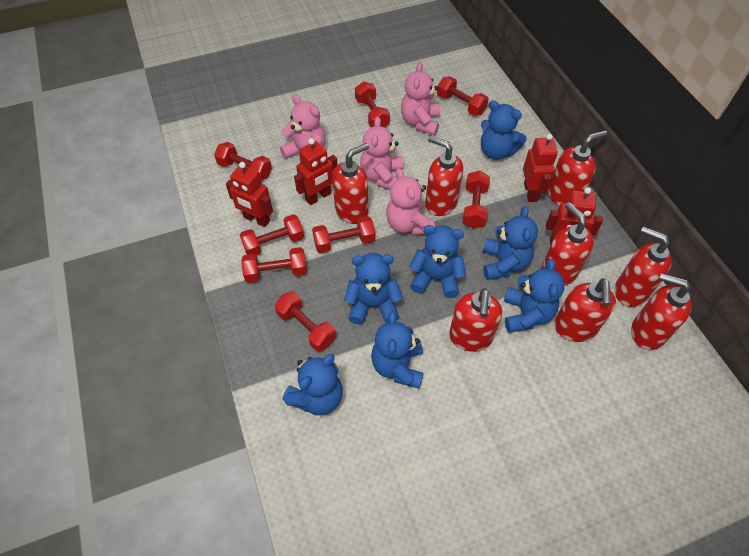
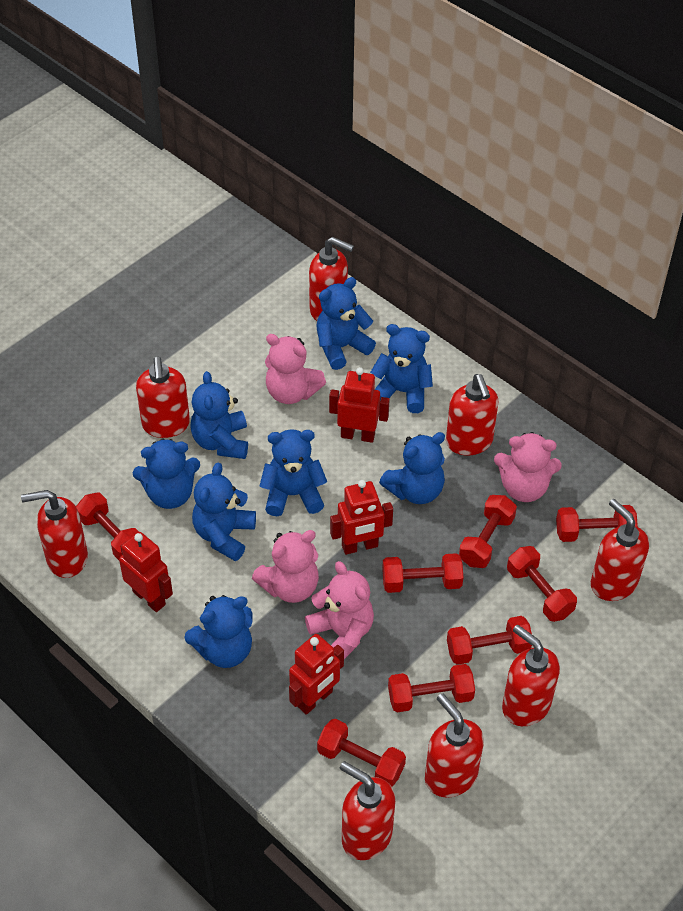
blue teddy bear: [283,354,343,415] [344,253,403,325] [371,312,423,389] [409,225,466,298] [481,100,527,160] [483,206,538,280] [504,259,565,333] = 7 -> [133,438,200,509] [184,595,253,668] [190,371,248,459] [192,463,256,561] [259,429,327,516] [316,277,376,370] [370,324,433,413] [379,432,445,504] = 8

